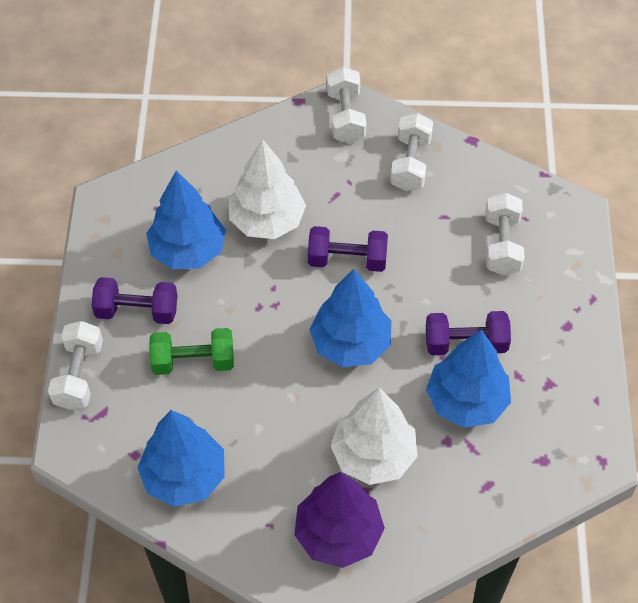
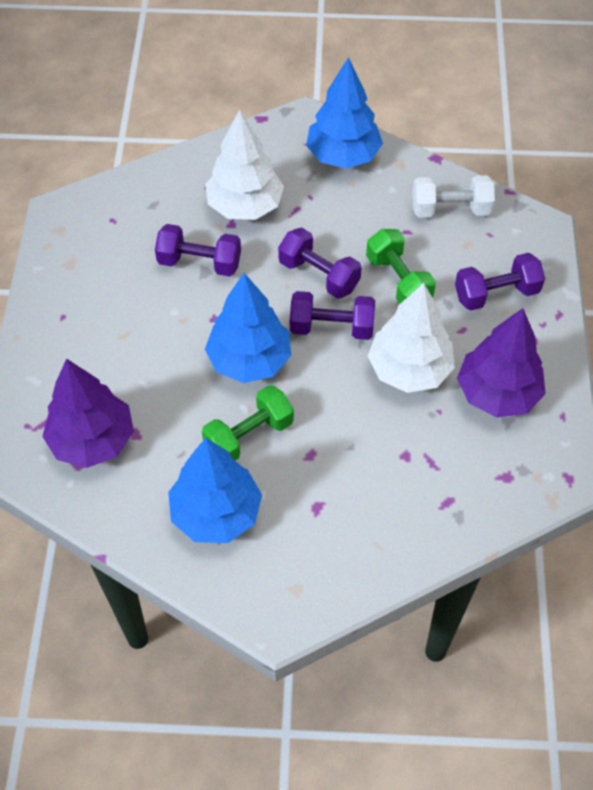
blue tree: [137,410,225,507] [146,170,226,269] [309,269,391,367] [426,330,511,428] = 4 -> [168,438,262,543] [205,273,291,383] [306,57,383,169] = 3
green dumbbell: [149,328,234,375] = 1 -> [202,385,294,460] [366,229,436,304] = 2
purple dumbbell: [92,277,178,324] [308,226,388,272] [426,311,511,355] = 3 -> [155,224,241,277] [278,228,362,299] [290,291,375,340] [455,253,545,311] = 4
purple tree: [294,472,385,568] = 1 -> [42,358,134,468] [457,308,546,417] = 2
white dumbbell: [48,321,103,410] [327,67,366,143] [390,113,433,191] [486,193,524,276] = 4 -> [412,175,495,218] = 1

